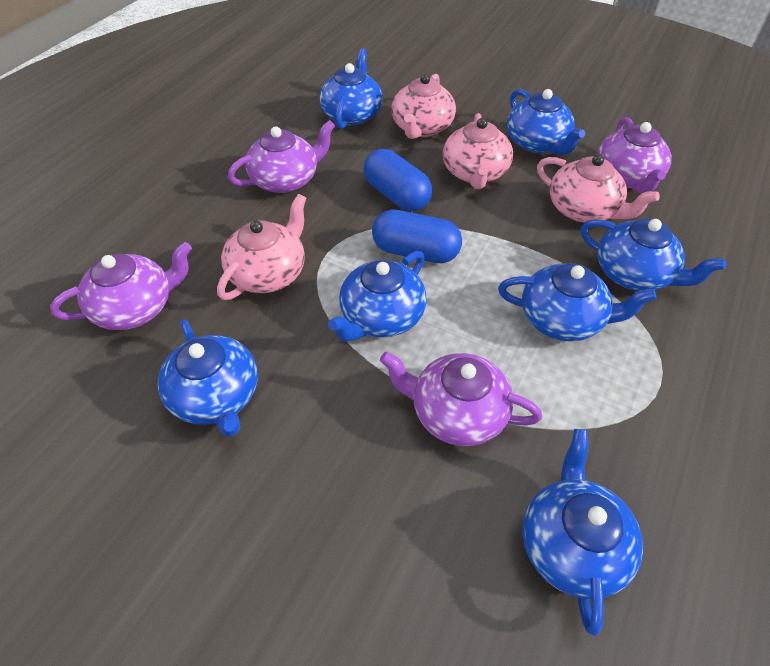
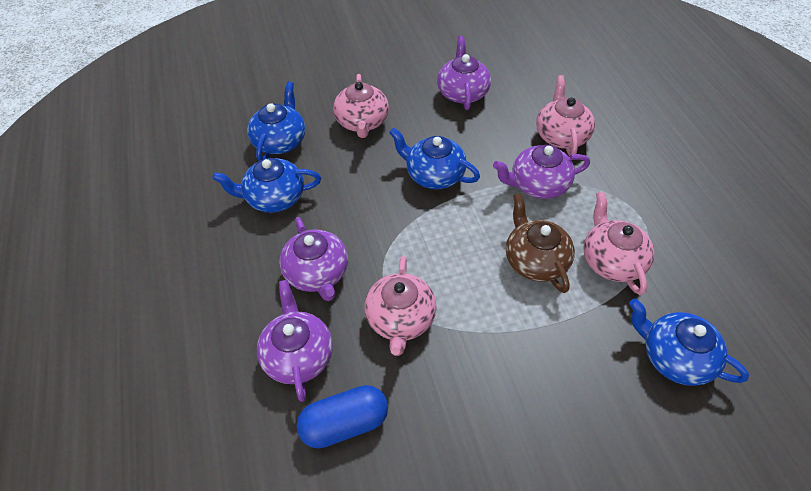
blue capsule: [364,149,432,211] [372,210,462,263] = 2 -> [296,385,388,448] = 1
blue teapot: [158,319,258,437] [319,48,383,129] [328,251,427,342] [498,264,656,341] [507,89,585,155] [522,429,643,636] [581,219,726,291] = 7 -> [212,158,321,213] [247,82,305,161] [389,128,480,189] [629,298,749,386] = 4
brown teapot: none = 0 -> [506,193,575,293] = 1

